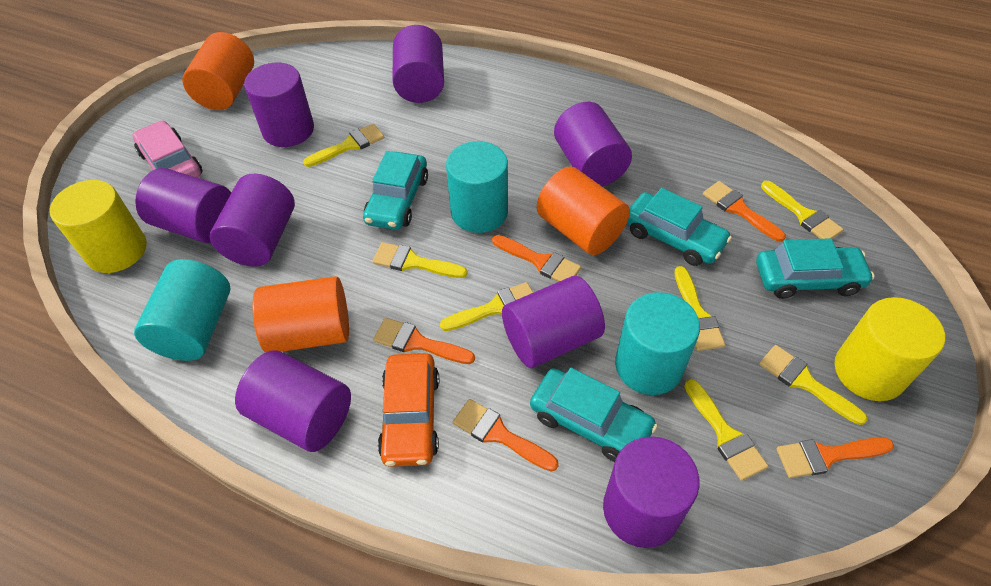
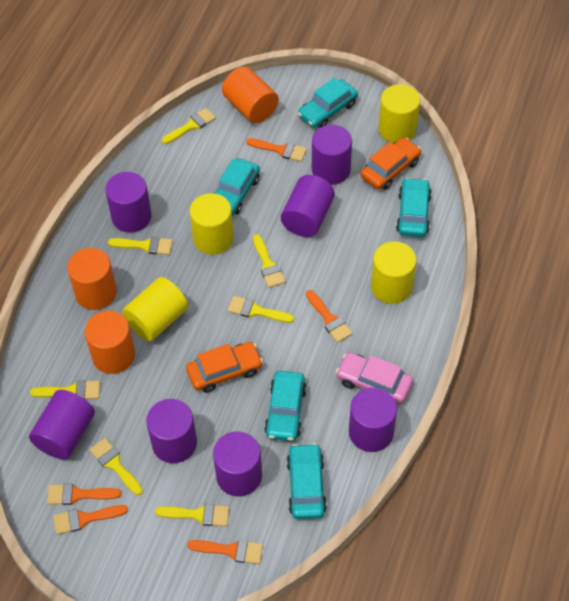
orange car: [378,353,439,467] = 1 -> [186,342,263,393] [361,137,421,190] = 2
purple cylinder: [135,168,231,243] [210,174,295,267] [235,350,351,452] [244,63,314,147] [392,25,444,103] [502,276,605,368] [554,102,632,186] [603,436,700,548] = 8 -> [29,390,95,460] [105,172,152,233] [146,399,197,463] [213,431,262,497] [281,175,335,237] [312,125,352,185] [349,388,397,452] = 7
turquoise car: [363,151,428,230] [530,368,657,462] [627,188,732,266] [756,238,874,299] = 4 -> [215,158,260,216] [264,371,307,441] [287,443,327,519] [298,78,358,128] [396,178,432,237] = 5
turquoise cylinder: [134,259,231,361] [446,141,508,233] [615,292,700,395] = 3 -> none = 0
yellow cylinder: [50,180,147,273] [835,297,945,401] = 2 -> [122,277,188,341] [190,193,234,255] [371,241,417,304] [378,84,420,143] = 4

